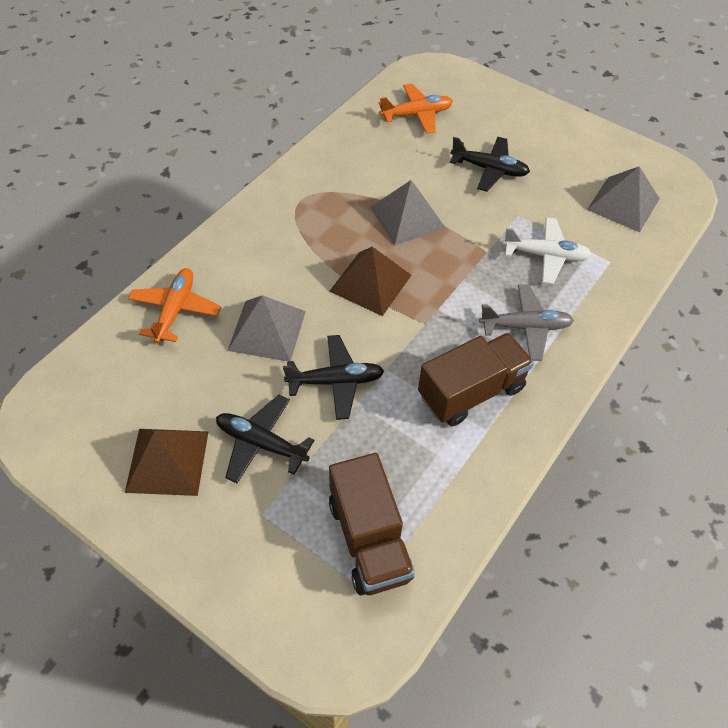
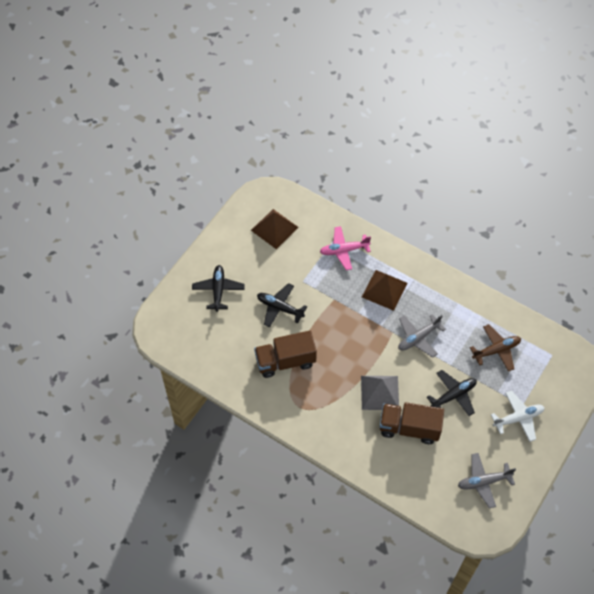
brown plane: none = 0 -> [470,324,521,372] = 1
grey plane: [479,284,574,361] = 1 -> [398,314,446,358] [458,453,516,509] = 2
grey pyramid: [228,295,306,361] [370,180,446,245] [587,166,660,232] = 3 -> [361,376,399,410] = 1
orange plane: [128,268,221,343] [379,84,453,134] = 2 -> none = 0
pink plane: none = 0 -> [320,226,371,270] = 1

